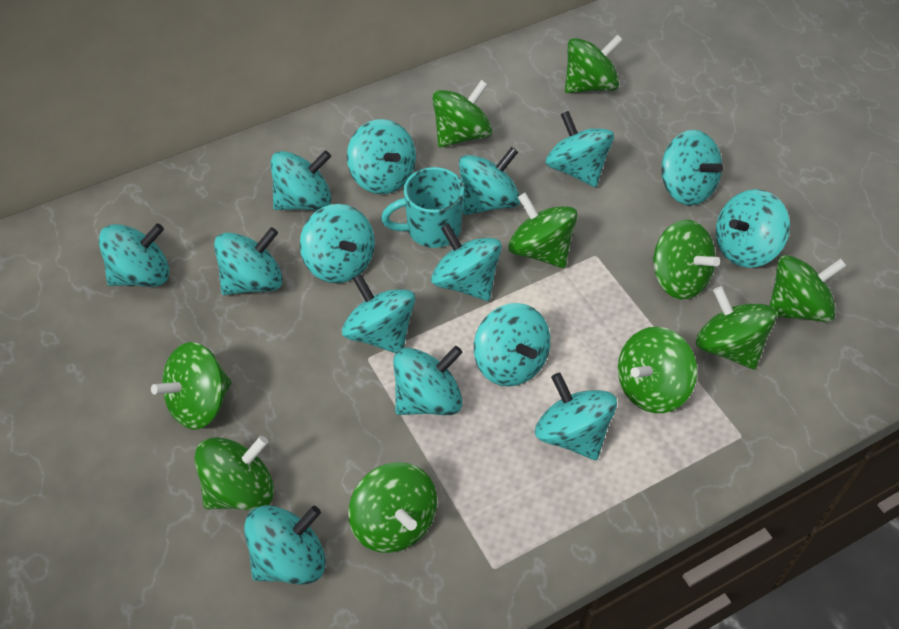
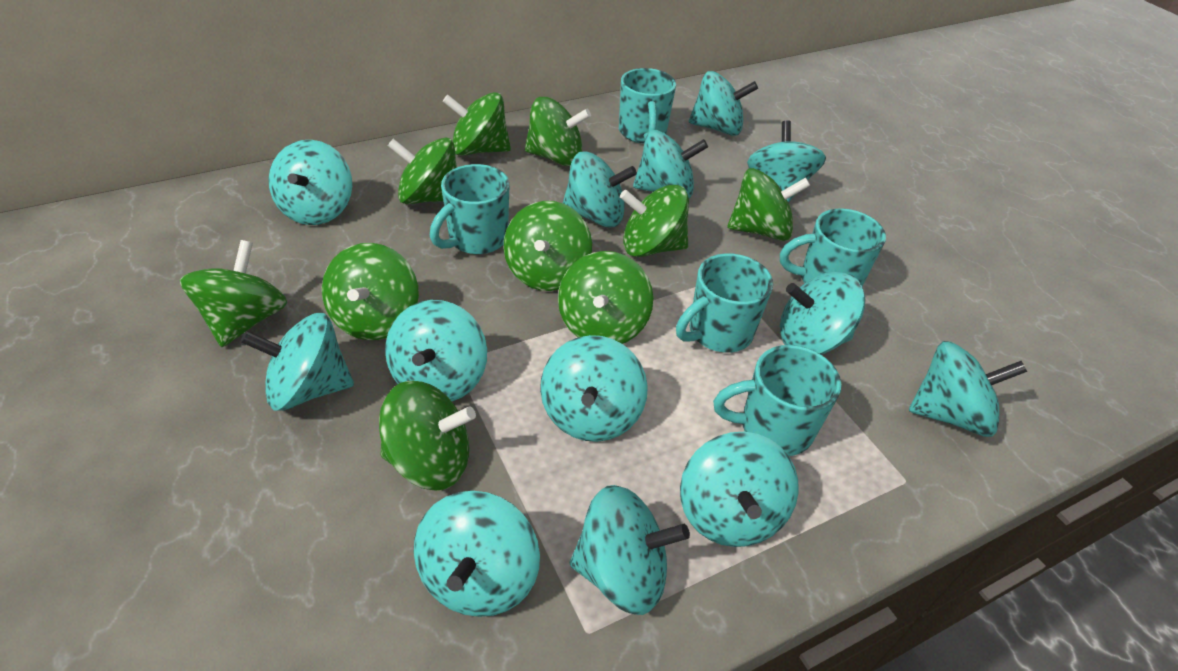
turquoise mug: [381,167,464,248] = 1 -> [430,164,509,254] [619,68,676,143] [676,253,773,353] [713,345,841,456] [780,208,886,286] = 5
turquoise spinning top: [99,223,169,287] [214,227,283,295] [244,505,326,585] [271,150,332,211] [300,204,375,283] [342,274,416,353] [347,119,416,194] [393,346,463,415] [431,223,502,301] [459,147,520,215] [474,303,550,387] [535,373,617,460] [545,111,614,187] [661,130,723,206] [716,189,790,268] = 15 -> [241,313,354,411] [268,140,352,225] [385,300,487,401] [414,491,540,617] [540,335,648,442] [563,152,637,228] [570,485,690,615] [633,130,708,199] [680,432,799,547] [689,71,758,136] [747,120,826,202] [780,272,865,354] [909,341,1027,437] = 13

